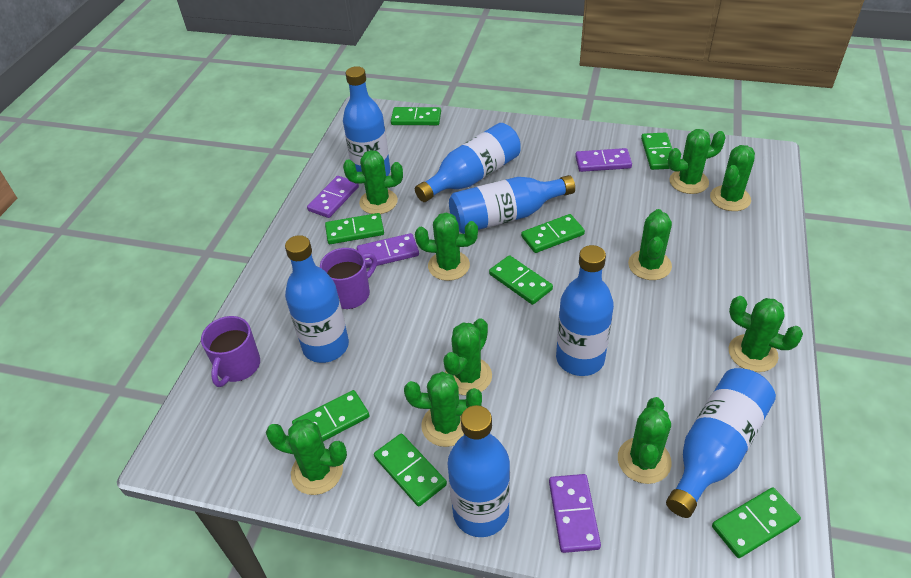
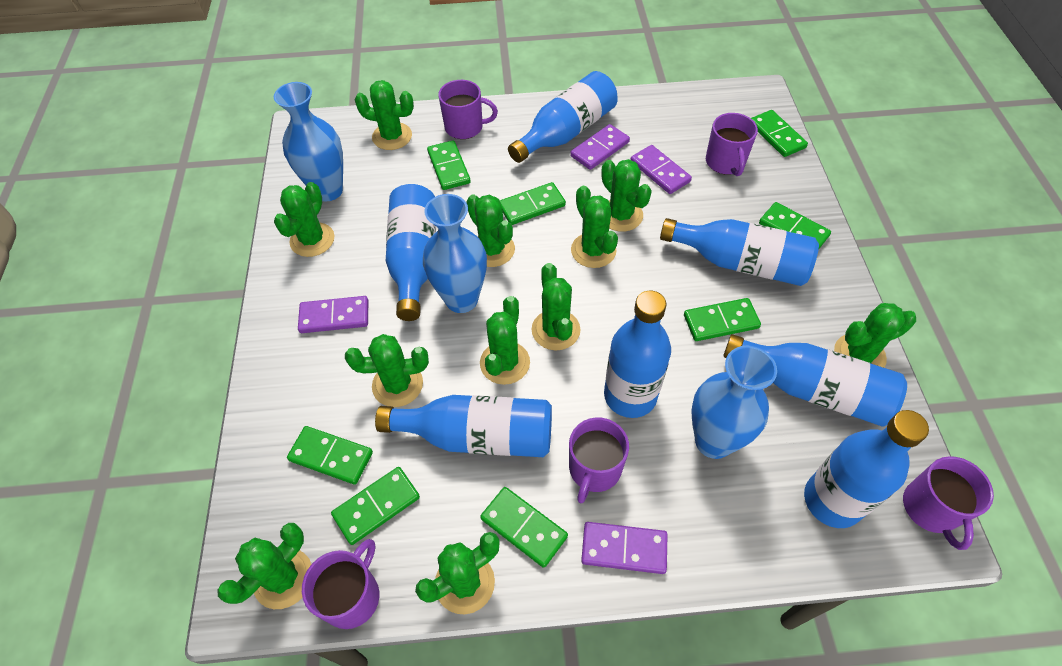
blue vase: none = 0 -> [274,82,343,201] [423,194,487,313] [692,345,777,459] = 3
green cactus: [266,419,347,495] [343,150,403,214] [404,372,482,447] [415,212,478,281] [443,318,492,395] [618,397,672,484] [628,209,672,280] [668,129,726,194] [710,145,755,211] [729,296,803,372] = 10 -> [217,523,311,609] [274,182,335,257] [345,334,429,407] [355,80,414,150] [415,532,500,614] [466,195,515,267] [480,296,530,385] [531,263,581,350] [571,186,618,268] [601,159,652,232] [834,303,916,368] = 11
purple mug: [201,316,260,387] [320,248,377,309] = 2 -> [302,539,379,629] [438,80,498,139] [569,417,629,503] [706,113,758,176] [903,456,994,550] = 5

